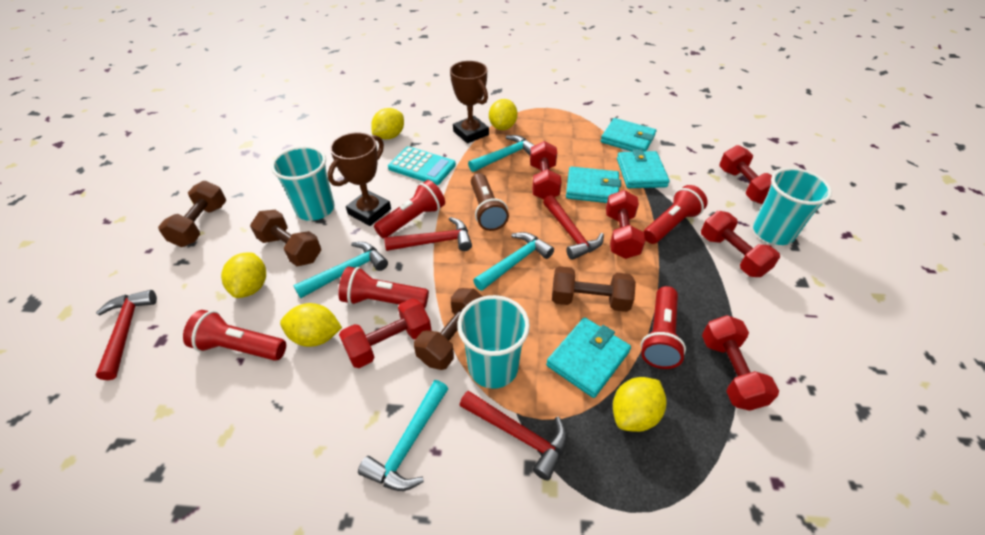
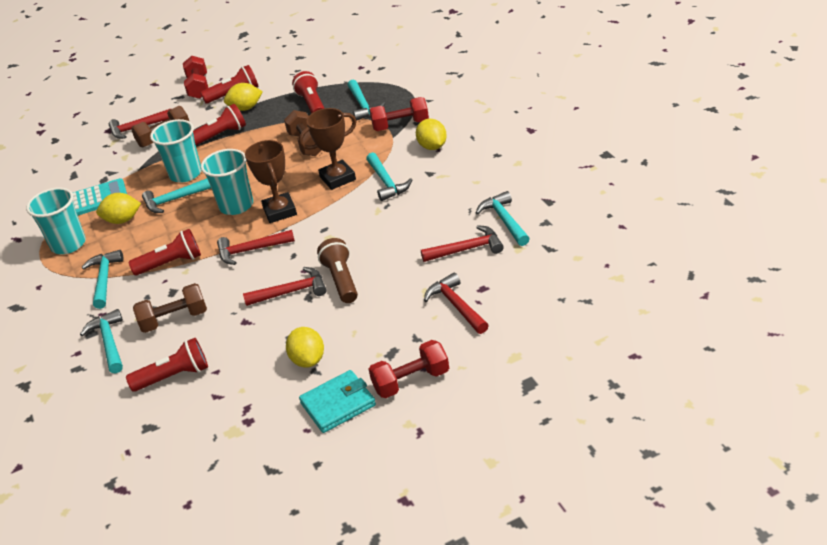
brown dumbbell: [158,181,226,247] [250,210,321,266] [414,288,483,370] [552,266,636,312] = 4 -> [131,106,190,147] [133,283,207,333] [284,110,322,156] = 3
red dumbbell: [339,298,432,368] [530,141,562,200] [606,190,646,259] [701,211,780,277] [702,315,779,411] [719,145,772,204] = 6 -> [183,56,209,99] [368,340,449,398] [369,97,429,131] = 3
red hammer: [96,290,157,380] [384,217,472,251] [459,391,567,481] [543,195,604,260] = 4 -> [109,109,170,139] [217,230,295,265] [243,267,327,306] [421,225,504,262] [424,272,489,334] = 5
turquoise hammer: [293,242,388,298] [358,380,448,491] [468,135,535,172] [473,232,554,291] = 4 -> [80,309,123,373] [82,250,123,309] [142,178,211,213] [347,80,385,121] [366,152,412,201] [476,191,530,246] = 6
turquoise wallet: [546,317,631,398] [566,166,621,203] [601,118,656,152] [617,149,670,188] = 4 -> [299,370,376,433] = 1
yellow lemon: [221,253,266,298] [280,303,342,347] [371,108,404,139] [489,99,518,130] [613,377,666,432] = 5 -> [96,193,141,224] [224,83,263,111] [286,327,324,368] [416,119,447,150] = 4

